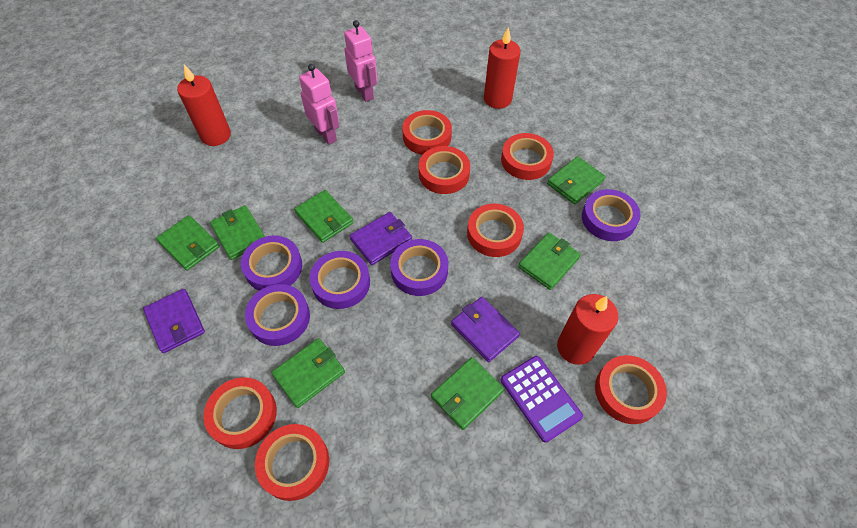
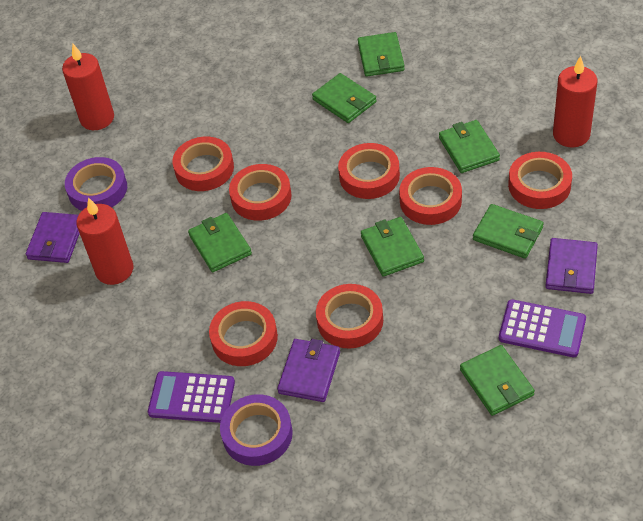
pink robot: [299,64,339,145] [344,20,377,102] = 2 -> none = 0
purple calculator: [500,356,583,443] = 1 -> [148,371,235,423] [499,299,586,357] = 2
purple tape: [241,236,302,291] [245,284,310,346] [310,251,370,309] [390,239,448,296] [582,189,641,241] = 5 -> [65,157,127,211] [220,394,293,466] = 2

